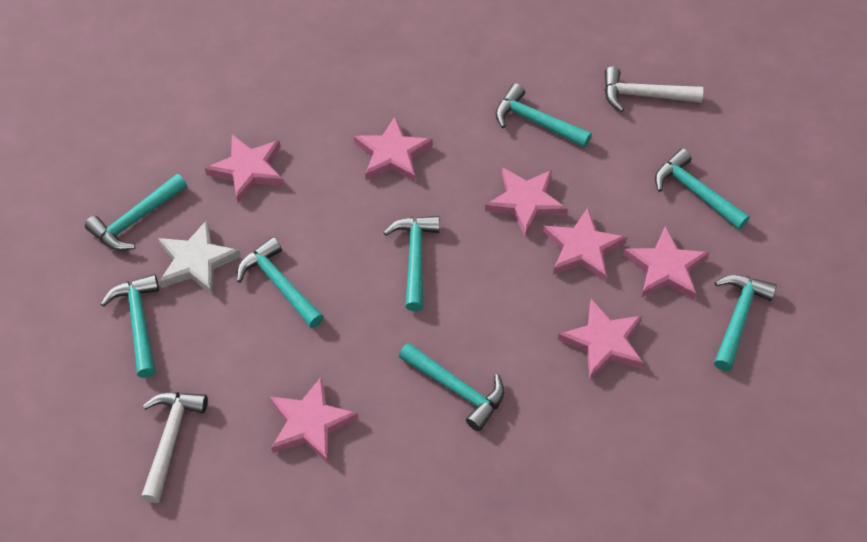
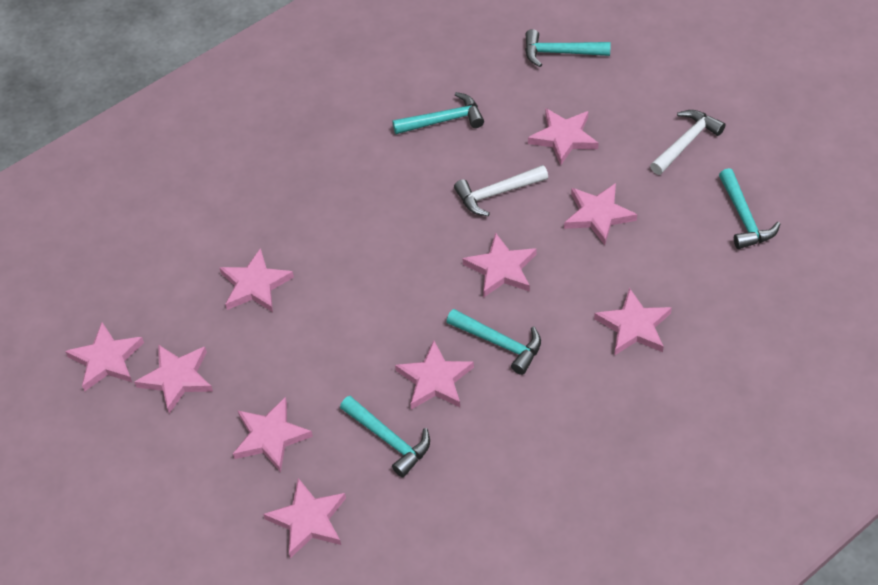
pink star: [205,135,284,203] [269,376,358,463] [354,117,433,182] [485,167,568,237] [543,208,627,281] [558,299,644,380] [623,226,709,300] = 7 -> [65,322,144,392] [134,344,213,414] [220,248,294,312] [233,397,313,472] [263,478,346,558] [395,340,474,410] [463,232,537,298] [528,108,599,166] [564,183,637,245] [594,288,672,356] = 10
turquoise hammer: [85,174,187,251] [101,274,159,378] [237,237,324,328] [383,216,440,311] [399,343,504,431] [495,83,592,148] [655,148,750,230] [714,275,777,371] = 8 -> [340,396,430,477] [392,92,484,134] [447,309,541,375] [525,29,611,67] [719,168,780,249] = 5
white star: [158,220,241,295] = 1 -> none = 0

